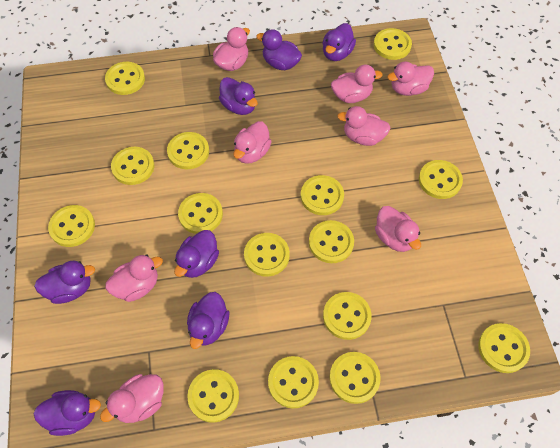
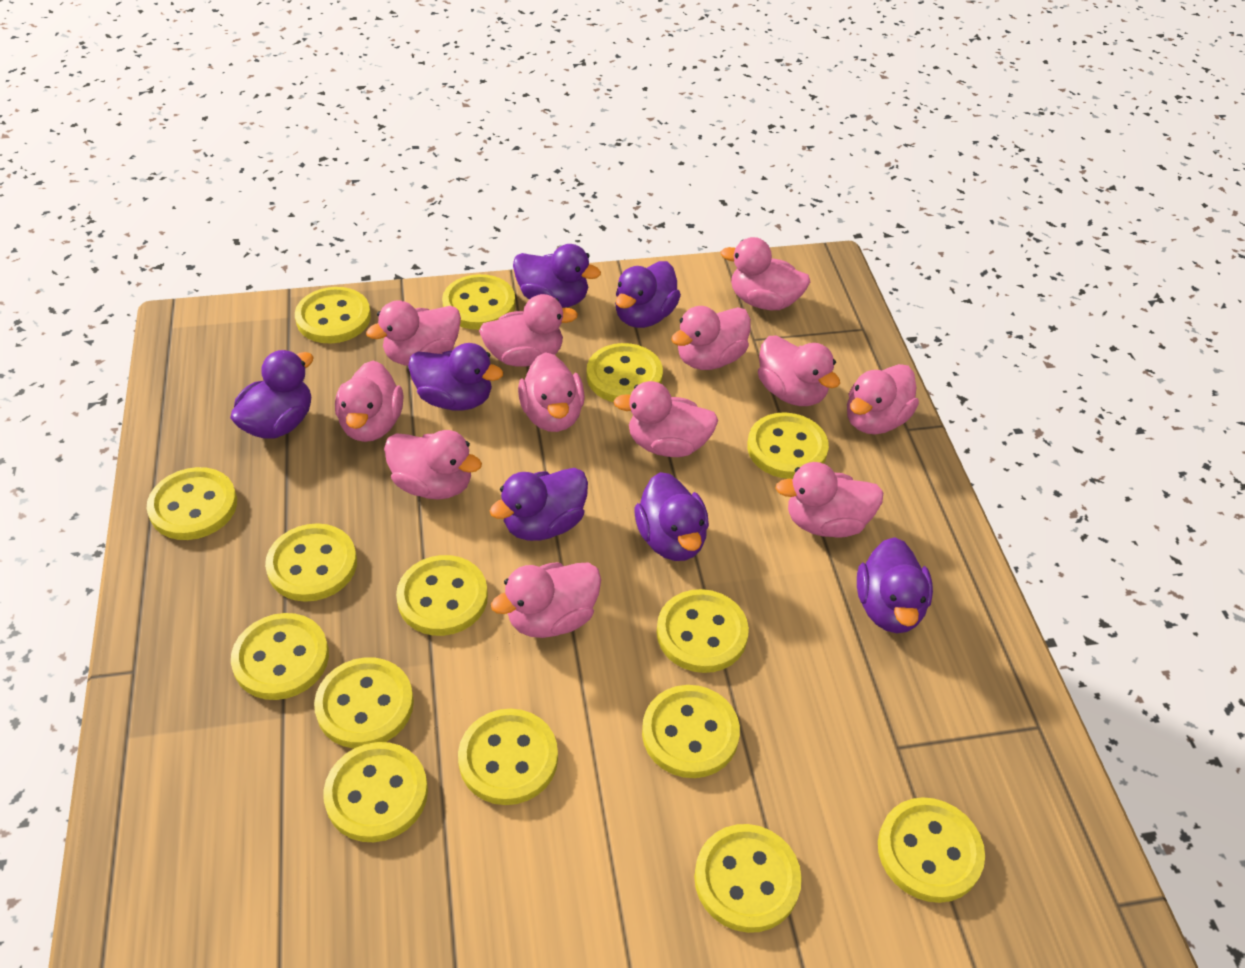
pink duck: [100,374,164,423] [105,255,163,302] [213,27,250,71] [233,121,272,164] [331,65,383,103] [337,106,391,146] [375,206,421,252] [387,61,434,96] = 8 -> [335,360,403,442] [366,300,461,366] [384,430,482,500] [479,294,578,367] [491,562,601,638] [518,352,585,432] [613,381,718,457] [671,306,751,370] [720,237,810,310] [758,335,840,406] [775,462,883,537] [847,364,919,434] = 12

